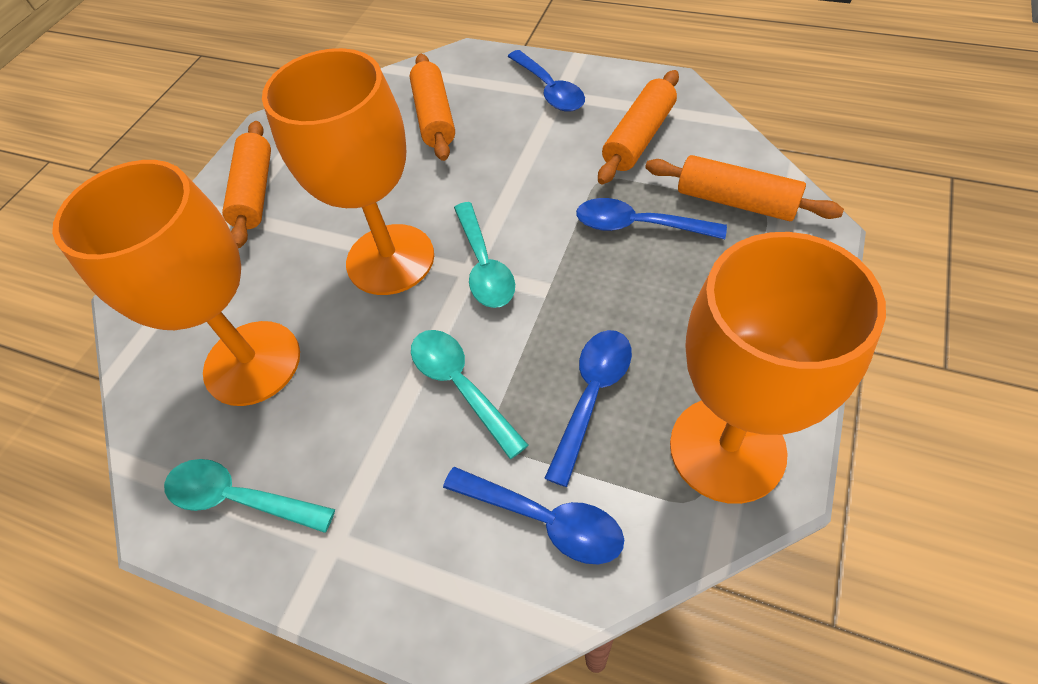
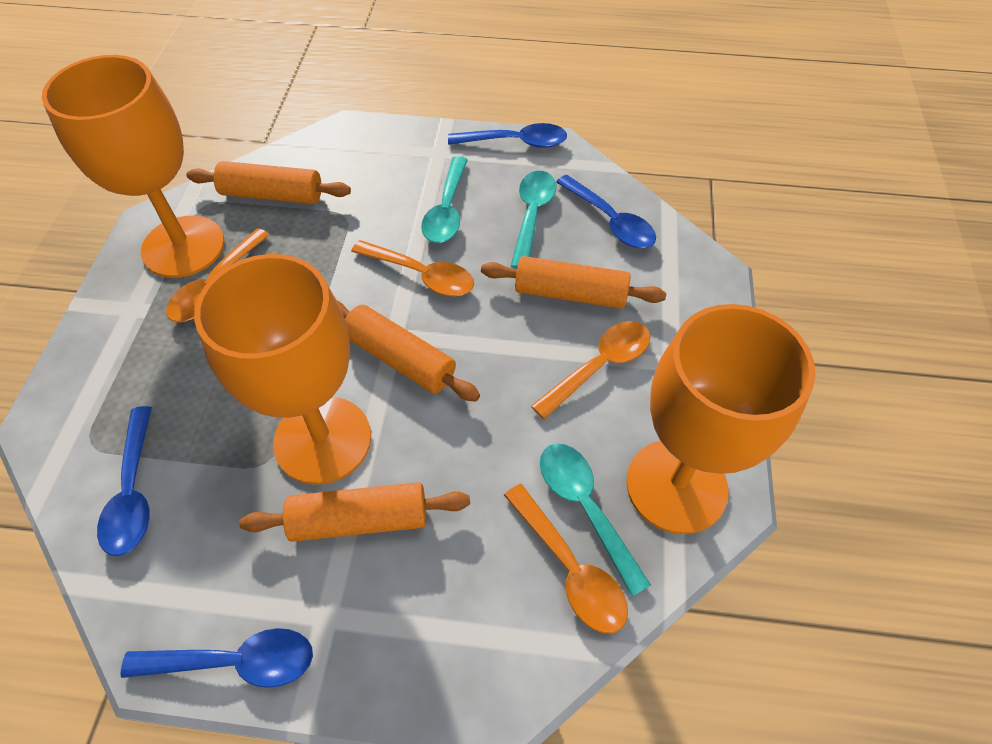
orange spoon: none = 0 -> [166,228,270,322] [351,240,474,296] [504,484,628,633] [531,321,650,419] = 4

